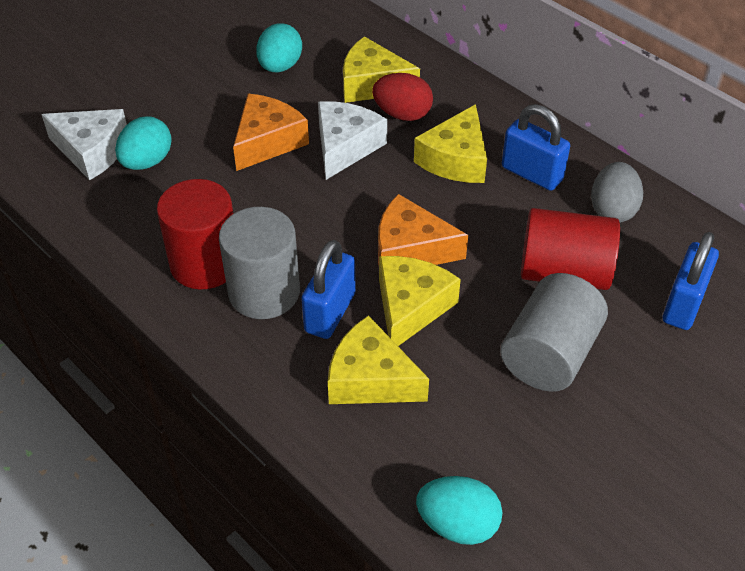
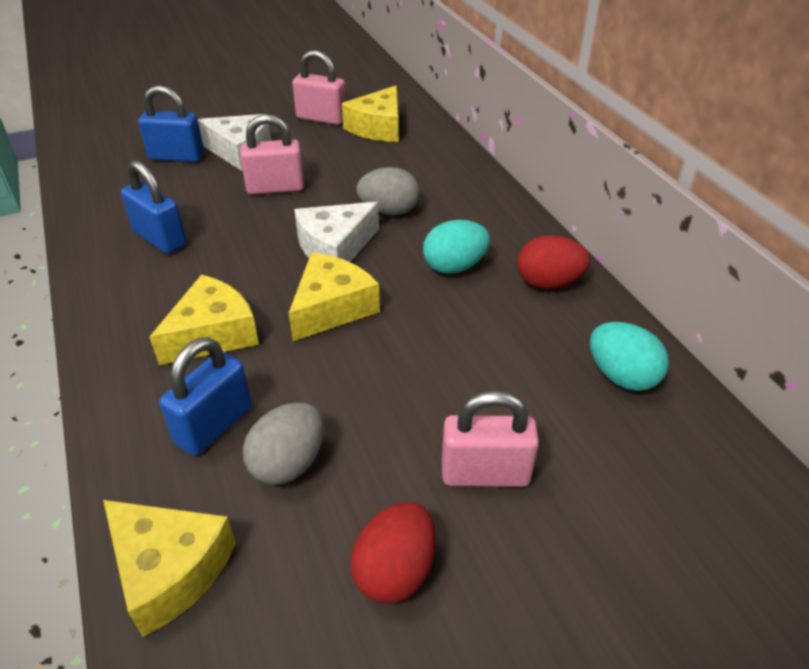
grey cylinder: [219,207,300,319] [500,273,608,392] = 2 -> none = 0
grey egg: [591,162,643,223] = 1 -> [243,402,324,485] [356,167,420,215] = 2
orange cheese: [233,94,309,171] [378,194,468,265] = 2 -> none = 0
pink padlock: none = 0 -> [240,114,304,195] [292,50,346,125] [442,391,539,487] = 3
red cylinder: [157,179,233,289] [521,208,620,290] = 2 -> none = 0
red egg: [372,73,433,121] = 1 -> [350,502,436,604] [517,235,590,289] = 2
turquoise egg: [115,116,172,170] [256,23,302,72] [416,476,503,545] = 3 -> [423,220,490,274] [590,322,669,391] = 2

